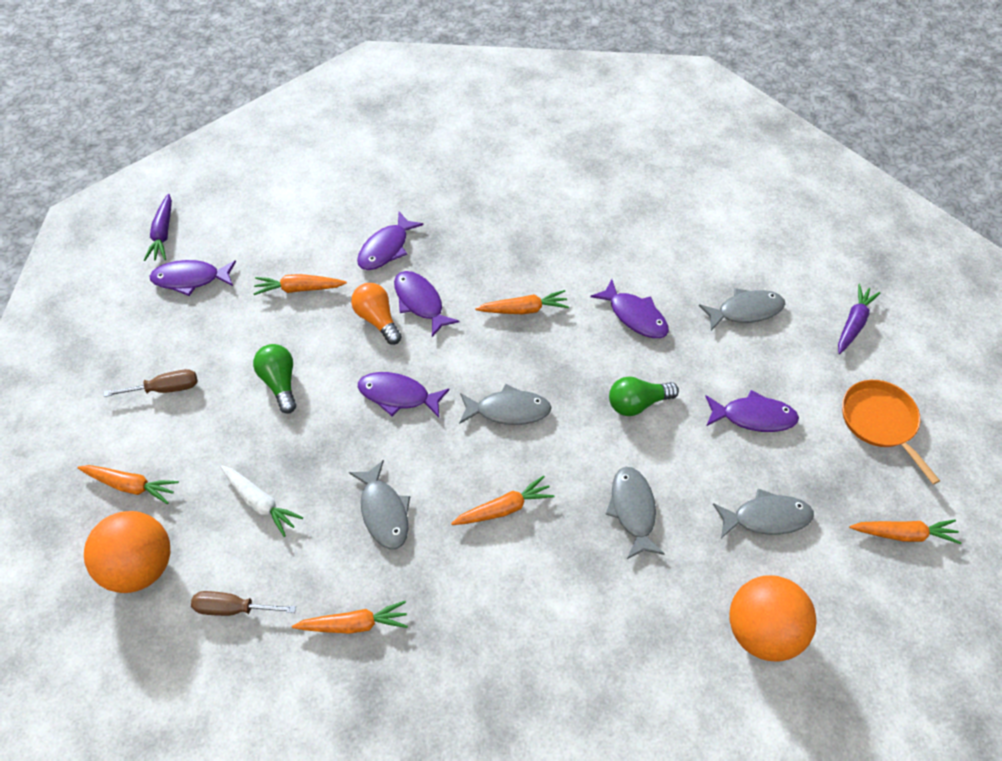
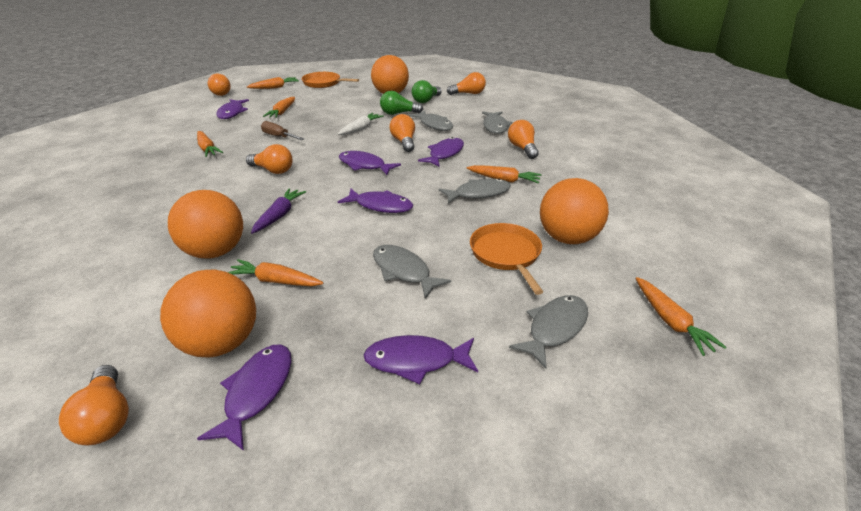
brown screwdriver: [104,369,197,397] [191,591,296,616] = 2 -> [261,121,304,140] = 1
orange ball: [84,511,170,593] [729,575,817,662] = 2 -> [160,270,256,357] [168,190,243,259] [371,55,409,94] [540,178,609,244] = 4
orange light bulb: [351,283,402,345] = 1 -> [59,365,129,446] [208,74,231,96] [246,144,293,174] [389,114,415,152] [447,72,486,95] [508,120,539,159] = 6
orange pan: [842,380,940,484] = 1 -> [302,72,359,88] [470,223,543,295] = 2
purple carrot: [144,194,172,261] [838,284,880,354] = 2 -> [251,188,306,234] = 1

